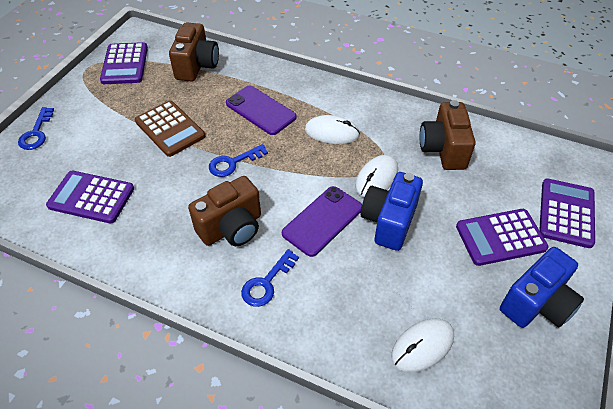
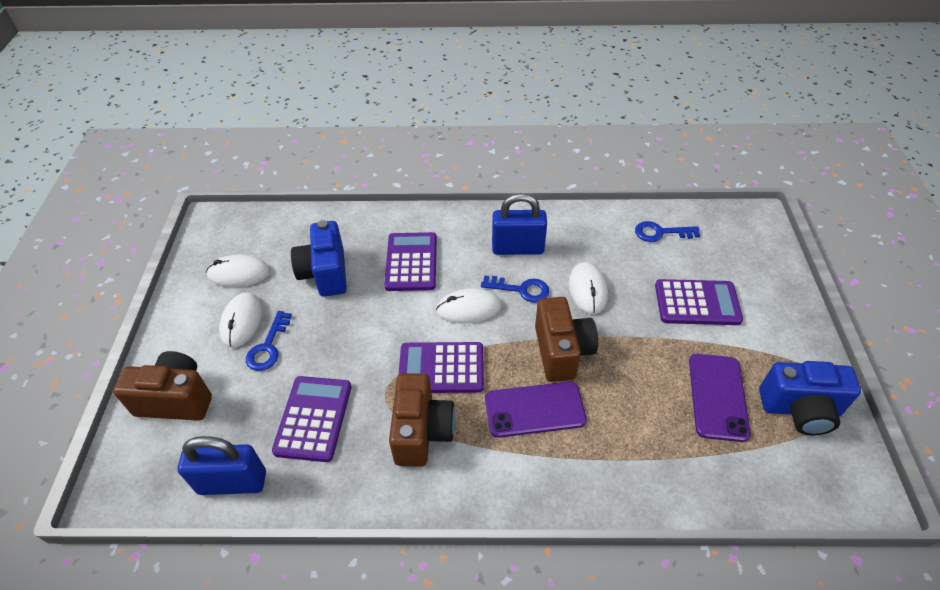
blue padlock: none = 0 -> [178,436,266,495] [492,193,547,255] = 2
brown calculator: [135,101,205,157] = 1 -> none = 0
white mouse: [305,115,360,144] [355,155,398,197] [391,319,454,373] = 3 -> [206,255,270,287] [219,292,262,348] [436,288,501,324] [569,262,608,314] = 4

